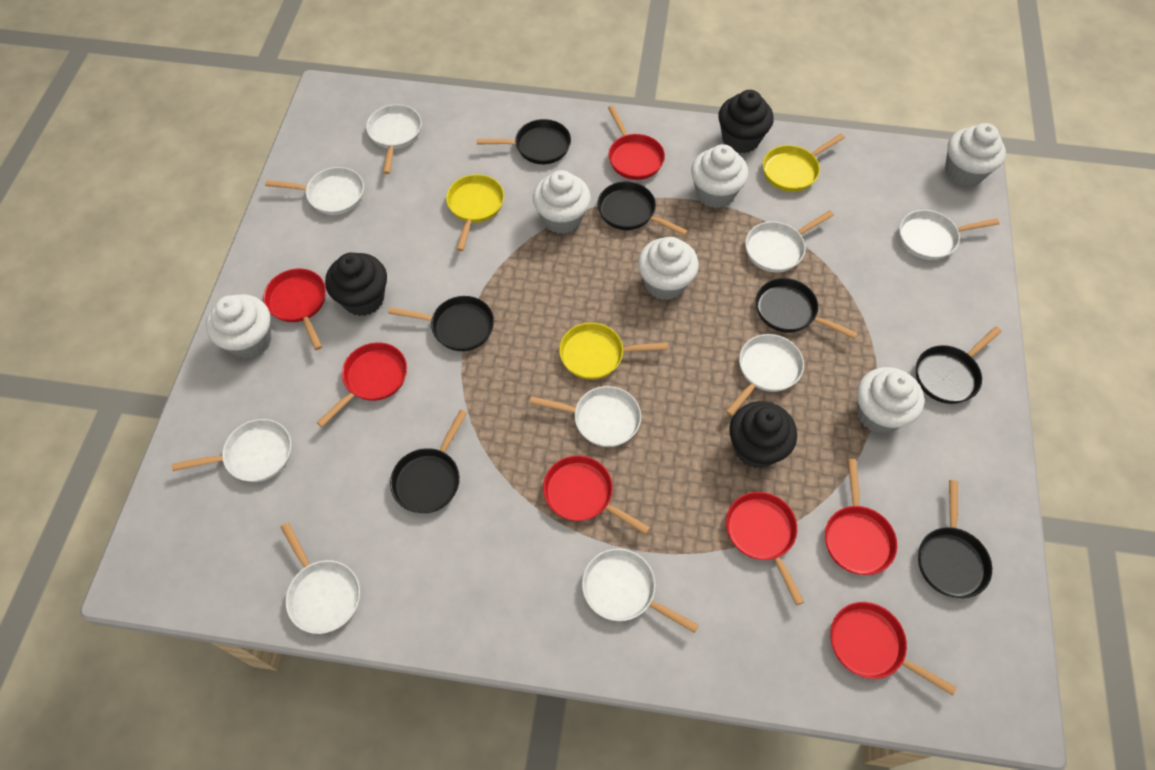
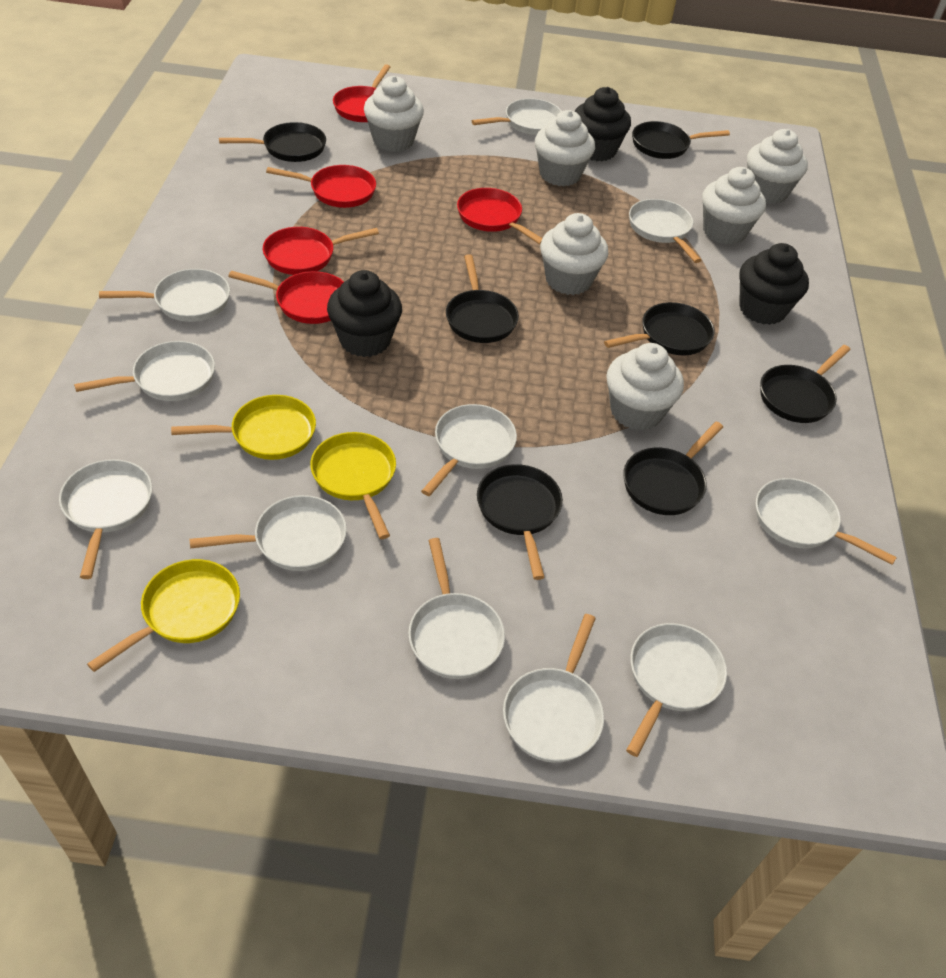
red pan: [263,268,326,350] [317,342,407,427] [543,455,650,535] [608,105,665,180] [726,492,804,605] [825,459,897,575] [830,602,957,696] = 7 -> [228,271,344,324] [263,227,379,275] [266,165,376,208] [333,64,390,122] [457,188,542,245] = 5
white pan: [172,419,291,482] [265,167,364,215] [281,523,360,634] [366,104,422,174] [530,386,641,447] [582,549,699,633] [726,334,804,416] [745,210,834,273] [899,210,1000,260] = 9 -> [59,459,152,579] [74,341,215,401] [99,269,230,322] [189,495,347,571] [408,538,505,679] [421,404,517,496] [472,98,562,135] [503,614,604,763] [626,623,727,757] [629,199,702,263] [756,478,897,565] = 11

